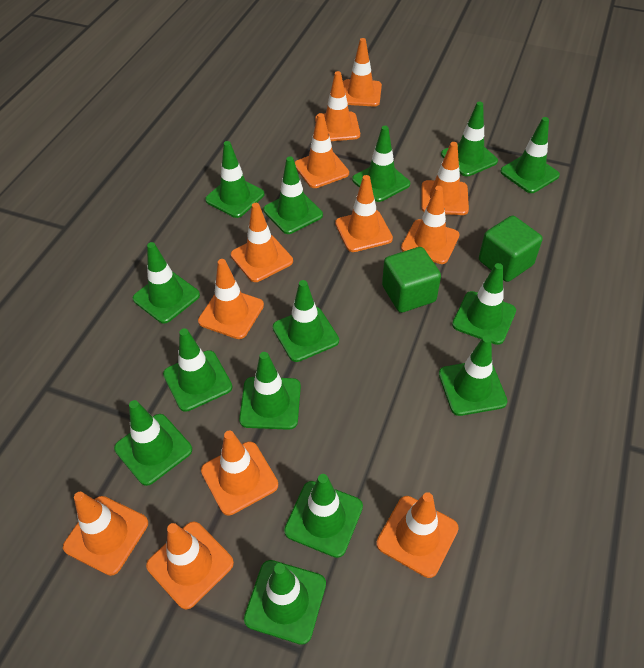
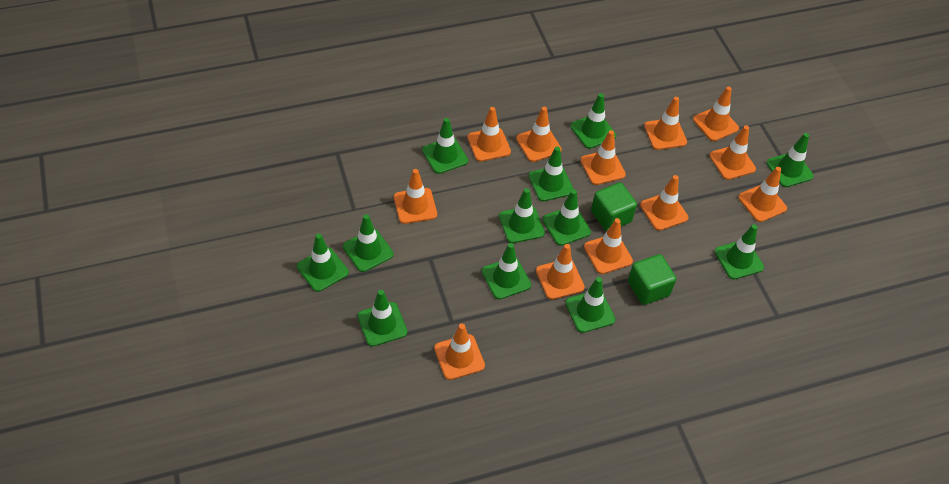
green traffic cone: [114,400,192,486] [133,242,200,324] [163,328,232,412] [205,141,265,218] [239,352,301,430] [244,560,326,645] [263,156,323,234] [273,280,339,362] [284,474,363,558] [352,126,410,202] [439,335,508,416] [441,102,498,177] [452,263,516,345] [500,117,560,193] = 14 -> [297,234,349,292] [343,214,394,272] [357,290,407,347] [422,118,468,174] [482,243,531,300] [499,188,545,243] [528,146,574,201] [543,190,591,246] [565,277,615,333] [570,93,616,149] [715,224,764,280] [766,133,814,187] = 12

